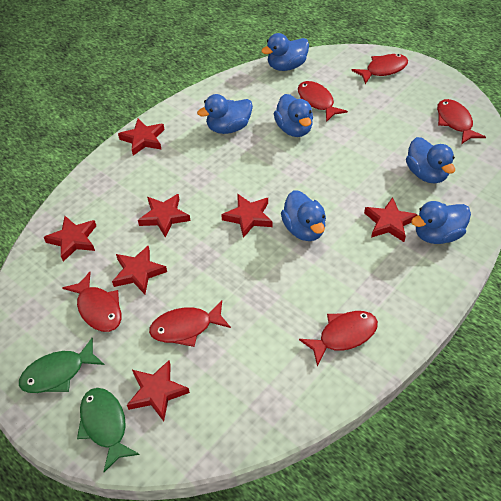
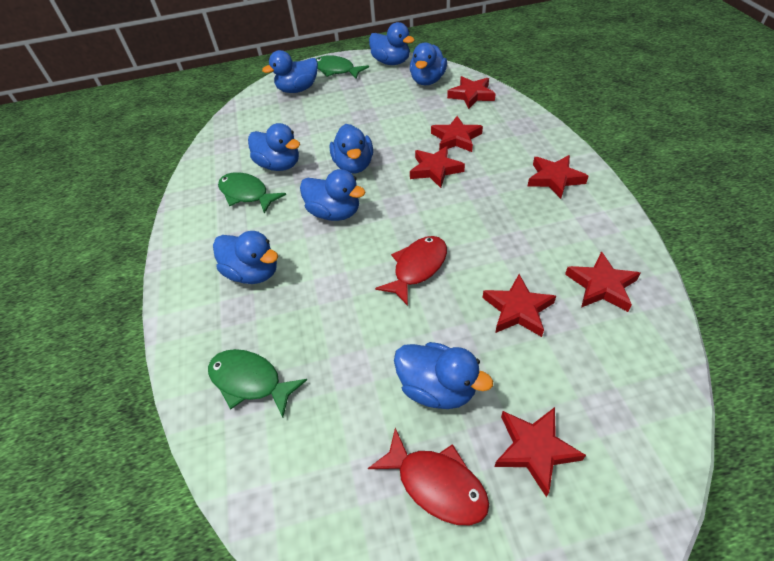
blue duck: [197,94,253,134] [261,33,309,71] [274,94,313,137] [281,190,326,241] [406,137,455,183] [411,201,471,244] = 6 -> [213,231,278,284] [248,123,300,171] [262,50,318,93] [300,169,366,221] [330,124,373,174] [369,22,415,65] [394,342,493,409] [410,42,447,85] = 8
green fish: [19,338,104,393] [77,388,140,472] = 2 -> [208,349,307,418] [218,172,286,214] [316,55,369,79] = 3
red fish: [62,272,121,332] [149,301,231,347] [298,81,348,122] [299,311,378,366] [352,54,408,84] [437,99,486,144] = 6 -> [368,428,490,525] [375,236,447,306] = 2

